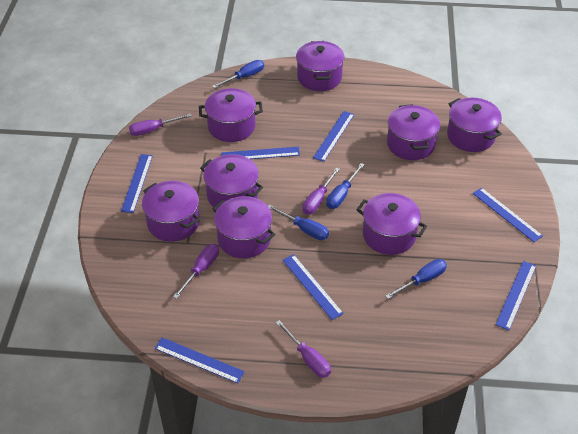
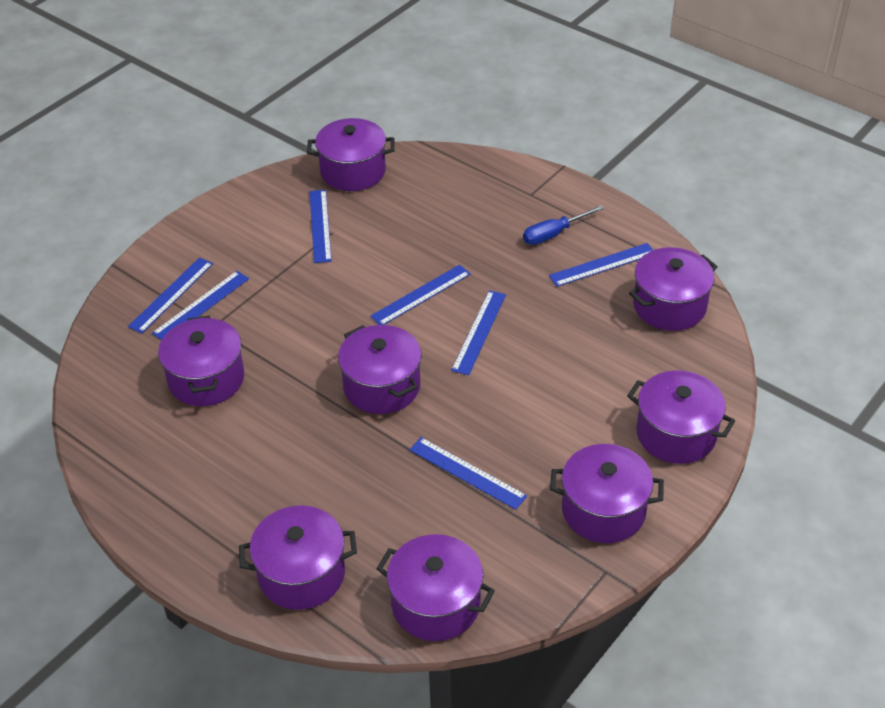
blue screwdriver: [212,60,264,88] [268,205,329,240] [326,163,365,209] [385,259,447,299] = 4 -> [523,205,604,245] = 1
purple screwdriver: [129,114,192,136] [173,244,219,299] [276,320,331,378] [303,167,340,215] = 4 -> none = 0

